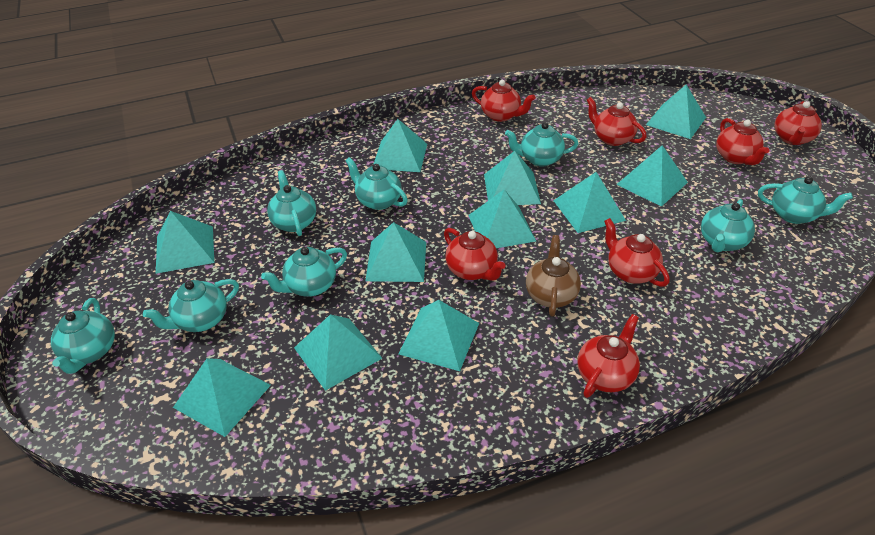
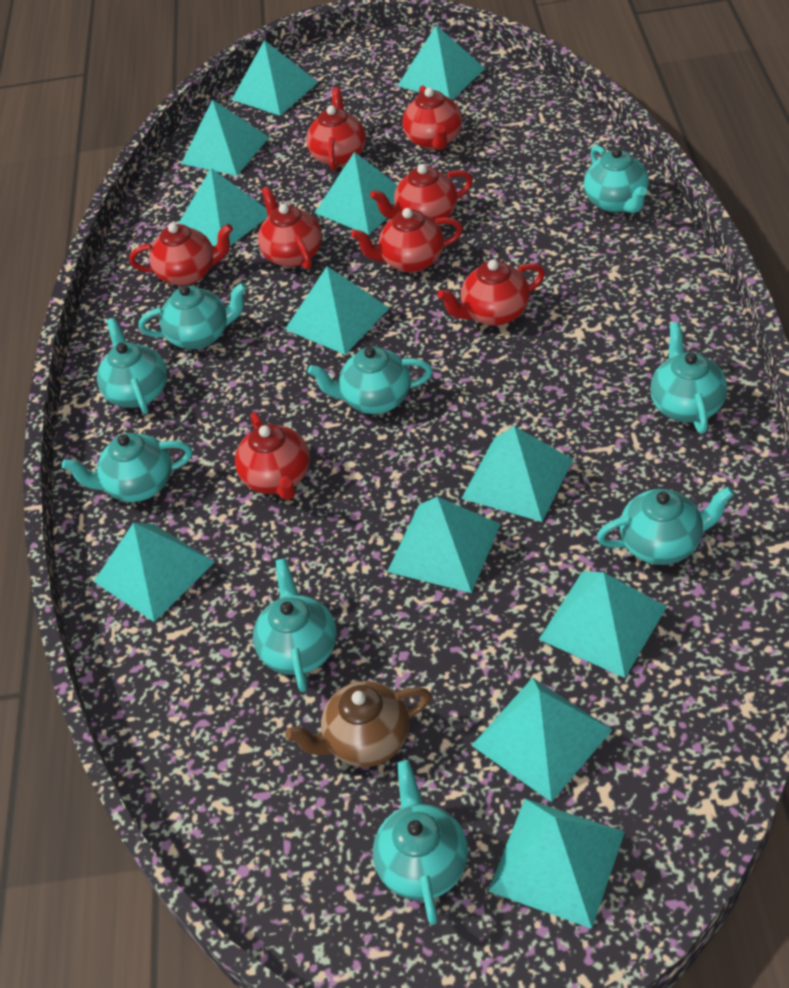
red teapot: [444,228,506,281] [472,80,535,122] [577,314,640,398] [587,97,646,146] [604,218,669,287] [716,118,769,165] [774,101,822,145] = 7 -> [129,223,233,286] [235,412,310,500] [258,186,322,270] [306,87,366,171] [351,208,463,273] [370,164,473,221] [402,85,462,150] [437,259,545,326] = 8
turquoise pyramid: [156,211,214,274] [173,358,271,437] [294,314,382,391] [365,222,426,282] [373,119,427,172] [399,300,479,371] [468,189,536,248] [484,151,541,205] [553,172,626,233] [616,145,688,207] [646,84,706,139] = 11 -> [93,522,215,622] [178,168,268,246] [181,99,269,176] [232,40,318,116] [285,266,389,355] [315,152,398,235] [387,497,501,593] [397,25,485,100] [461,426,573,522] [471,678,612,802] [488,799,625,929] [539,571,667,678] = 12
turquoise teapot: [51,298,115,374] [143,279,239,332] [261,247,347,297] [267,170,316,236] [345,157,408,210] [505,122,578,167] [701,199,755,252] [758,176,853,224] = 8 -> [62,433,192,502] [97,318,167,414] [139,282,247,349] [253,558,337,692] [308,346,433,414] [373,760,468,925] [584,145,649,213] [597,487,734,565] [650,322,727,434] = 9

